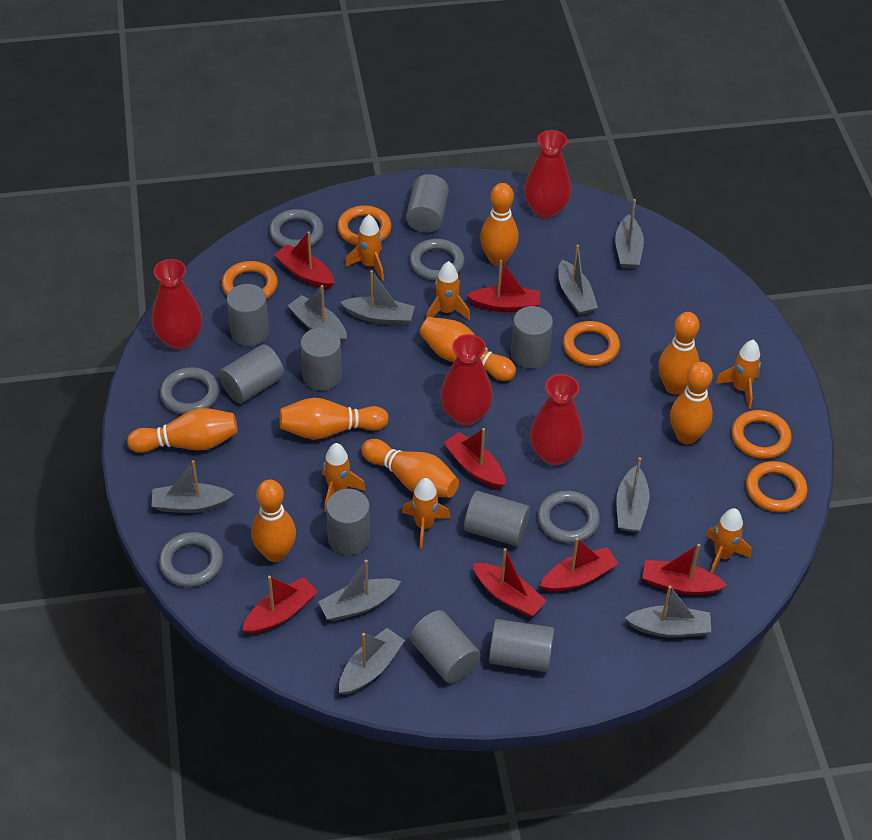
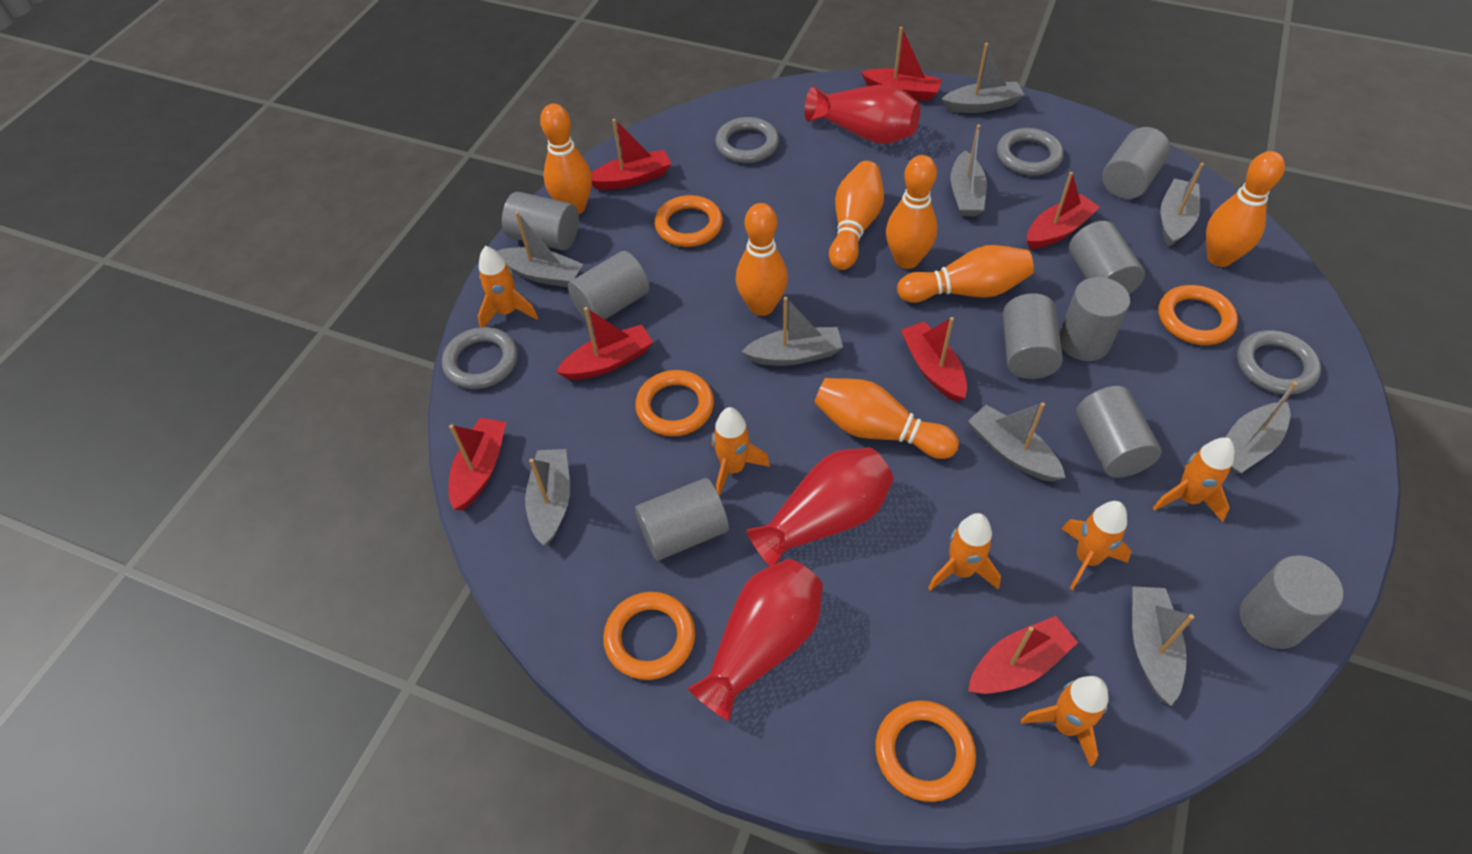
grey ring: [159,532,223,587] [160,367,219,415] [269,209,324,248] [410,239,465,281] [538,491,600,543] = 5 -> [442,327,518,389] [715,117,779,163] [997,128,1064,176] [1237,330,1321,395] = 4
orange bowling pin: [127,408,238,453] [251,480,296,562] [279,398,389,439] [361,439,459,497] [420,317,516,381] [480,183,519,266] [658,312,700,394] [670,362,713,444] = 8 -> [540,104,592,215] [736,203,788,316] [814,378,959,459] [829,161,884,270] [886,155,937,269] [897,245,1034,303] [1206,151,1285,267] = 7
red vase: [152,259,203,350] [440,334,493,425] [524,130,571,218] [530,374,583,465] = 4 -> [687,559,823,721] [746,448,894,566] [804,85,920,144] = 3

